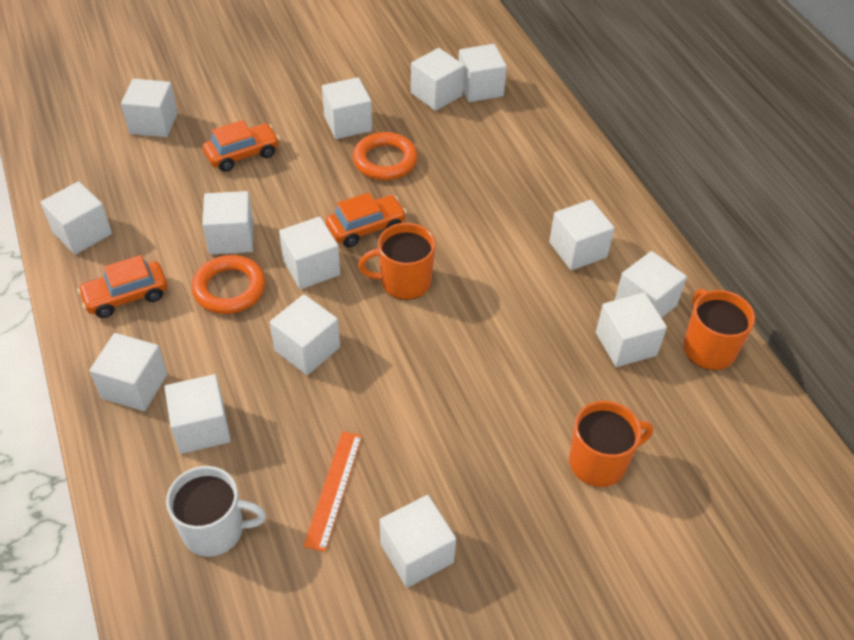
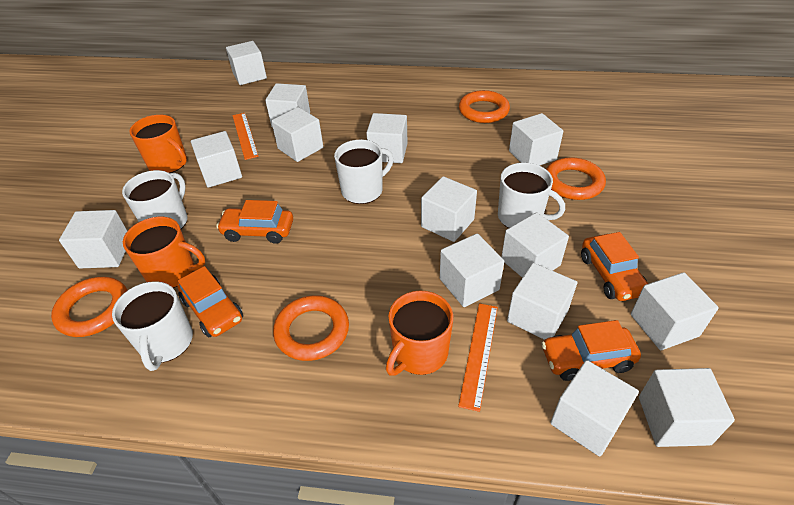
orange car: [77,255,168,318] [203,120,280,172] [326,193,407,247] = 3 -> [177,266,243,338] [216,200,293,244] [542,320,641,381] [581,232,648,301] = 4
orange ring: [192,255,266,314] [353,132,418,180] = 2 -> [51,277,128,337] [273,295,349,361] [459,90,510,123] [546,157,606,200] = 4
orange ruler: [303,431,362,552] = 1 -> [232,113,259,160] [458,303,498,412] = 2
white mug: [166,466,266,557] = 1 -> [112,281,193,371] [122,170,188,229] [334,140,394,204] [498,163,565,228] = 4

